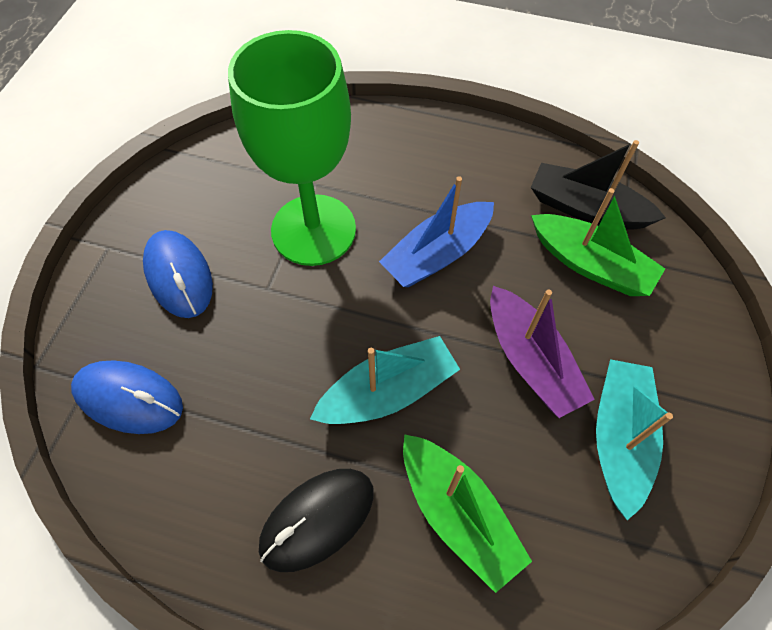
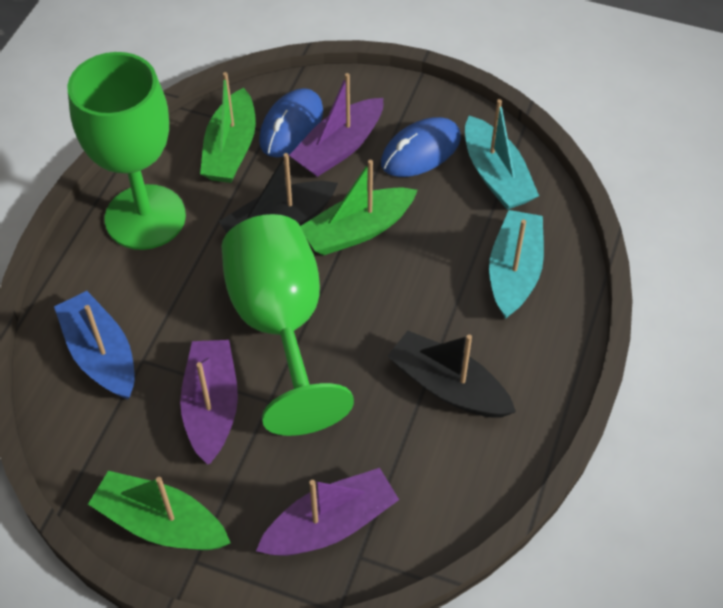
black boat: [531,140,666,230] = 1 -> [219,153,338,233] [387,331,516,418] = 2
black mouse: [259,469,374,572] = 1 -> none = 0
green boat: [403,434,532,593] [531,188,665,296] = 2 -> [88,471,230,550] [200,72,256,183] [300,160,418,255] = 3
green goblet: [228,30,356,266] = 1 -> [68,52,186,250] [221,214,354,436] = 2
purple boat: [490,286,595,418] = 1 -> [180,340,238,465] [256,468,399,556] [289,73,383,177] = 3

